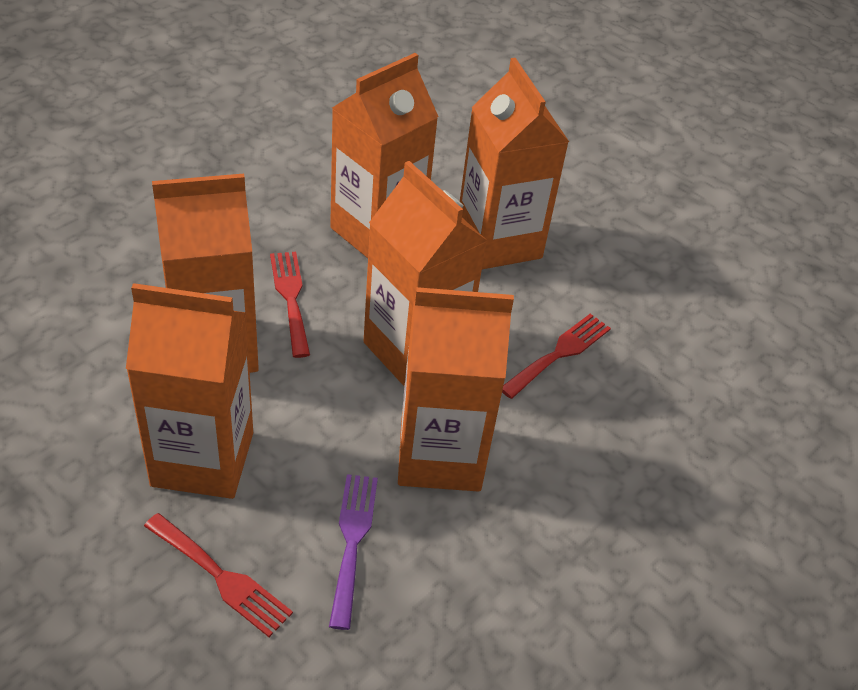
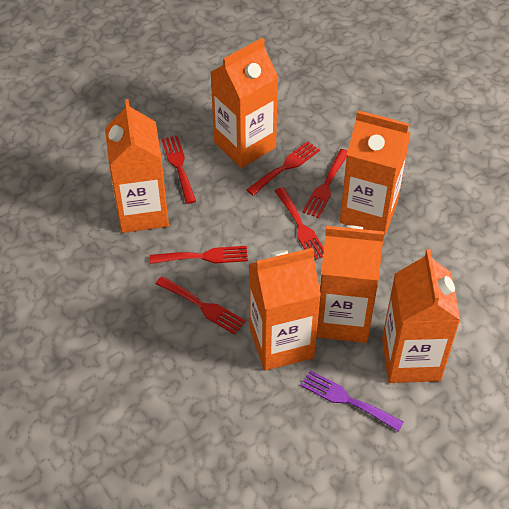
red fork: [144,513,293,637] [270,252,310,358] [502,314,611,399] = 3 -> [150,246,248,264] [156,276,246,335] [161,136,196,204] [246,141,320,196] [275,187,324,259] [302,149,348,218] = 6

